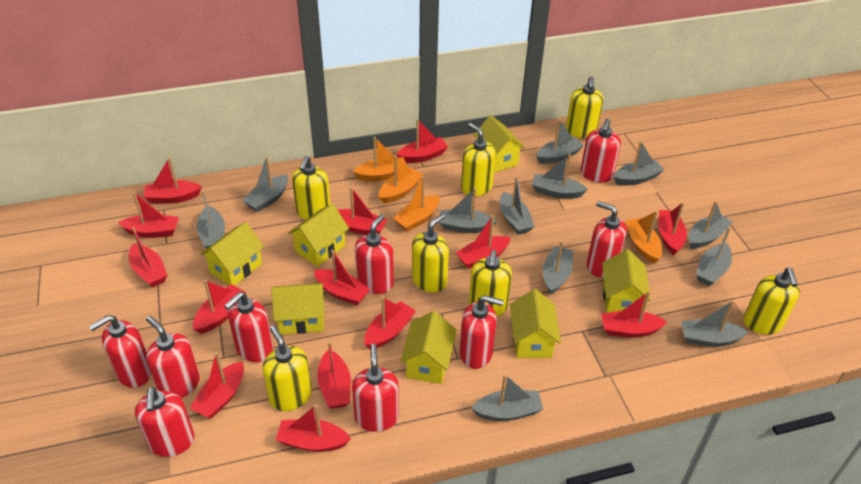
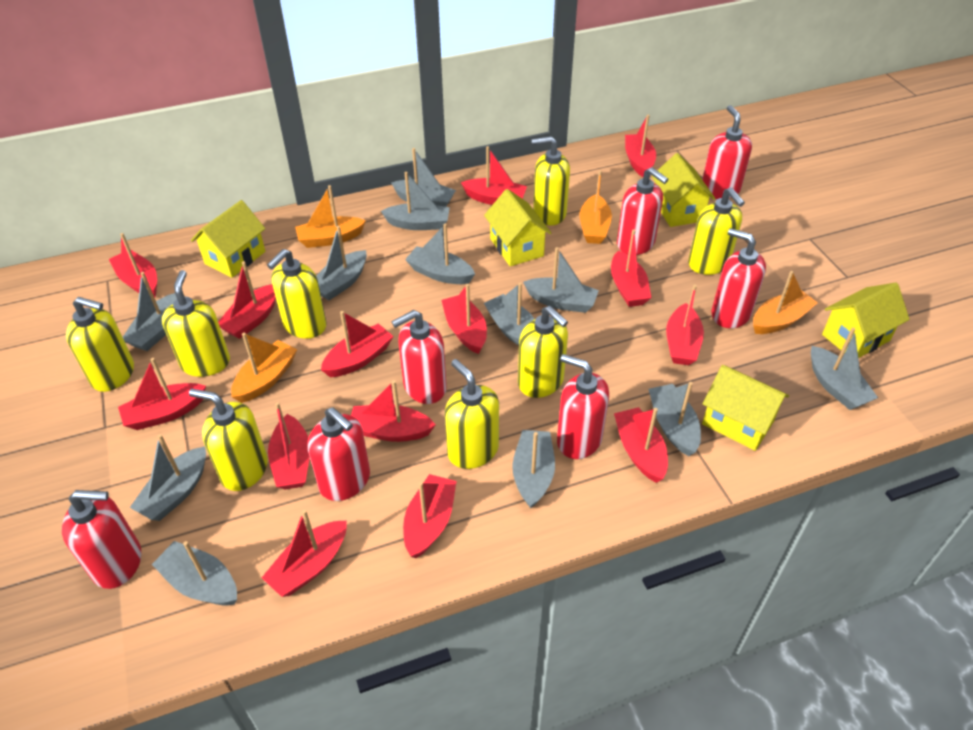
red soap dispenser: [89,315,151,388] [135,387,195,457] [146,316,200,398] [225,292,273,362] [352,344,399,432] [355,214,394,294] [460,295,504,369] [581,119,621,183] [587,201,627,277] = 9 -> [62,490,141,589] [307,407,370,501] [391,310,447,404] [557,354,609,459] [617,167,668,255] [702,105,752,199] [711,228,766,328] = 7
yellow house: [200,222,264,286] [271,283,325,334] [288,204,349,267] [400,311,456,384] [473,116,525,173] [510,289,561,358] [602,249,651,313] = 7 -> [191,200,265,278] [484,189,551,266] [652,153,715,227] [702,365,789,451] [822,282,910,358] = 5
yellow soap dispenser: [263,325,312,411] [292,156,331,220] [412,213,449,292] [461,123,496,196] [469,250,512,316] [566,76,603,138] [743,268,800,335] = 7 -> [66,297,134,392] [162,270,230,377] [189,389,268,491] [267,249,327,339] [445,359,499,469] [518,306,568,398] [532,136,570,225] [688,187,745,275] = 8

